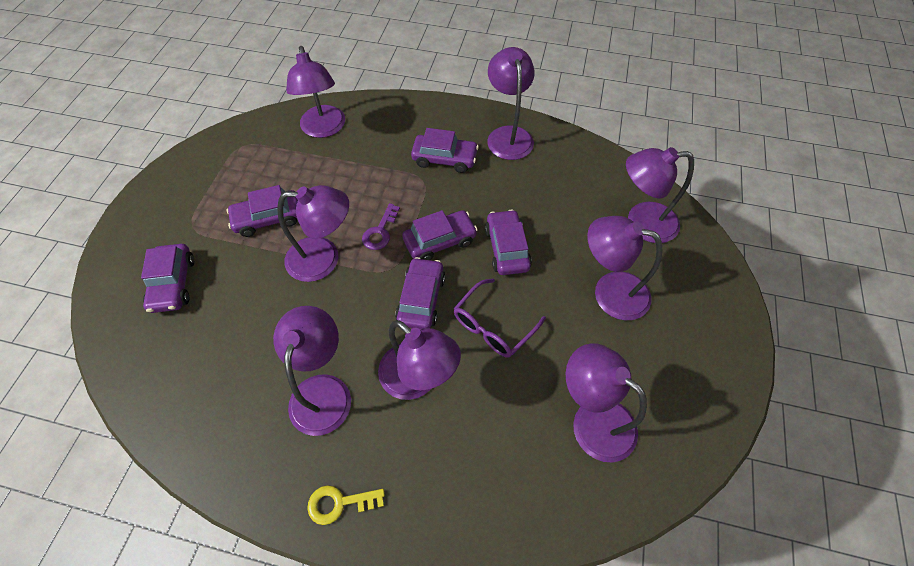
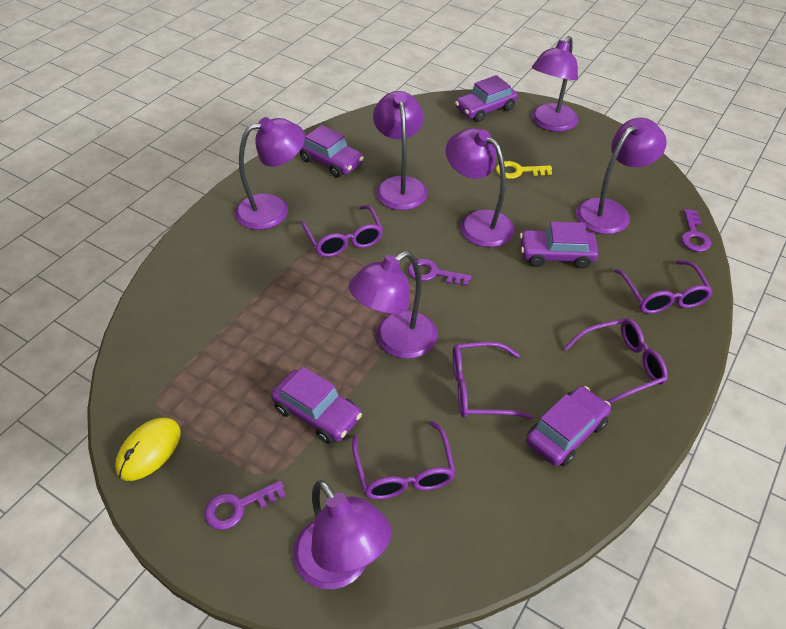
purple car: [141,244,194,313] [226,185,298,237] [395,257,445,329] [402,210,478,260] [411,128,479,173] [485,209,532,275] = 6 -> [271,367,362,444] [299,125,364,178] [455,75,518,122] [520,222,599,269] [526,386,611,467] = 5
purple glasses: [453,279,546,358] = 1 -> [301,205,383,257] [352,421,456,500] [453,342,533,419] [564,318,668,404] [615,260,713,314] = 5
purple key: [362,203,400,250] = 1 -> [204,481,286,530] [408,259,472,286] [681,209,711,252] = 3
purple lamp: [273,306,351,436] [277,185,349,282] [286,46,345,138] [378,320,461,400] [487,47,535,160] [566,343,647,463] [587,216,663,320] [626,147,694,243] = 8 -> [235,117,305,230] [293,480,391,589] [349,251,438,359] [373,91,428,210] [446,128,514,247] [532,36,578,132] [576,118,667,234] = 7
yellow mouse: none = 0 -> [115,418,181,481] = 1

